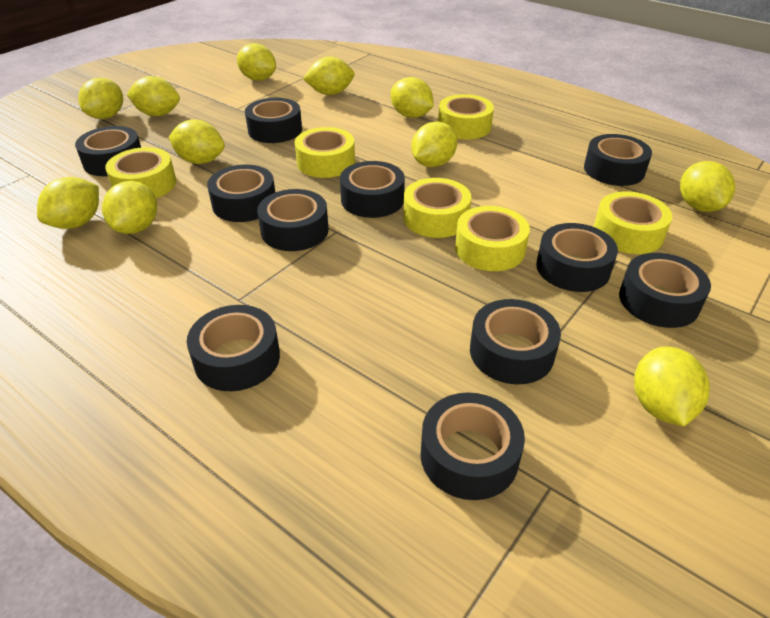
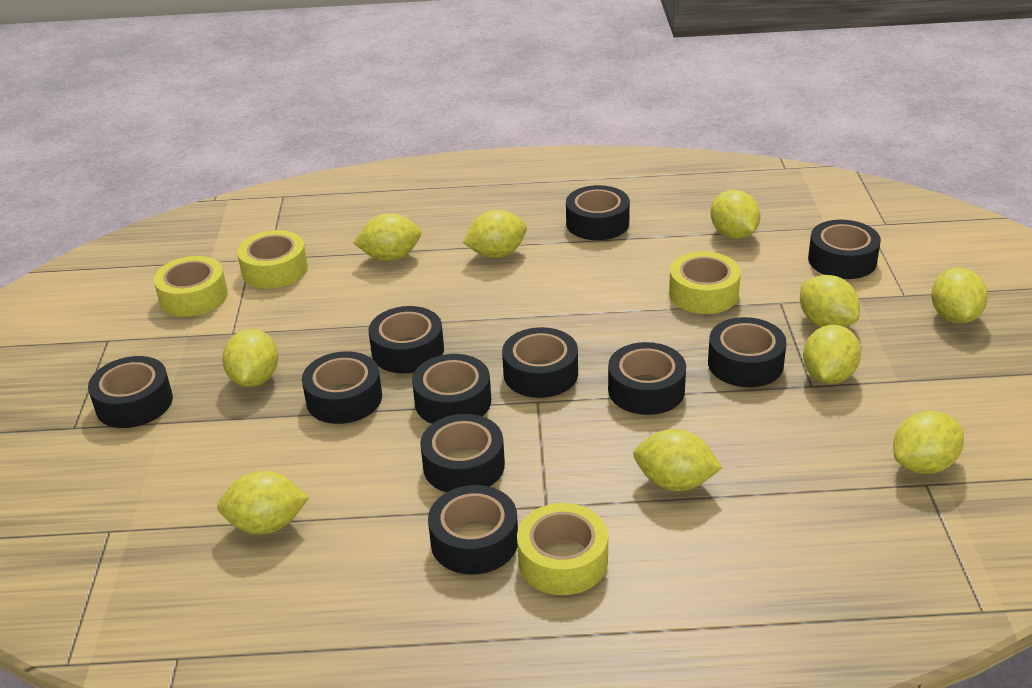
yellow lemon: [37,177,99,229] [78,78,123,119] [102,181,157,234] [127,76,180,116] [169,120,225,164] [237,43,276,81] [303,57,355,95] [391,77,434,118] [411,122,457,167] [634,347,710,426] [680,161,735,212] = 11 -> [217,471,309,534] [222,329,278,387] [354,213,422,261] [463,210,527,258] [633,429,722,491] [710,190,761,239] [800,275,860,327] [803,325,861,384] [893,411,964,474] [931,267,988,324] = 10
yellow tape: [105,147,176,198] [295,127,355,178] [403,178,471,238] [438,94,494,139] [455,206,530,271] [594,191,672,254] = 6 -> [153,256,228,317] [237,230,308,289] [517,503,608,595] [669,251,741,314] = 4

